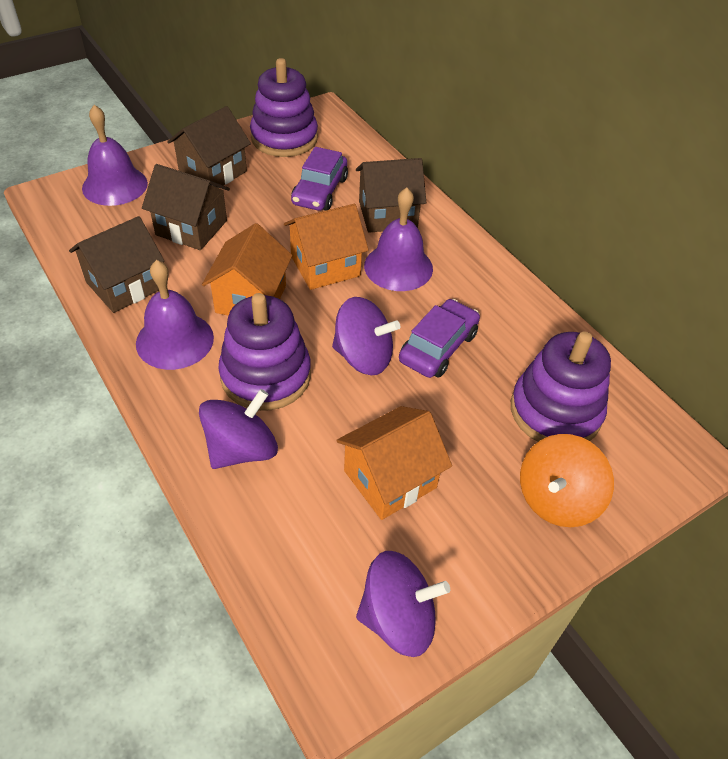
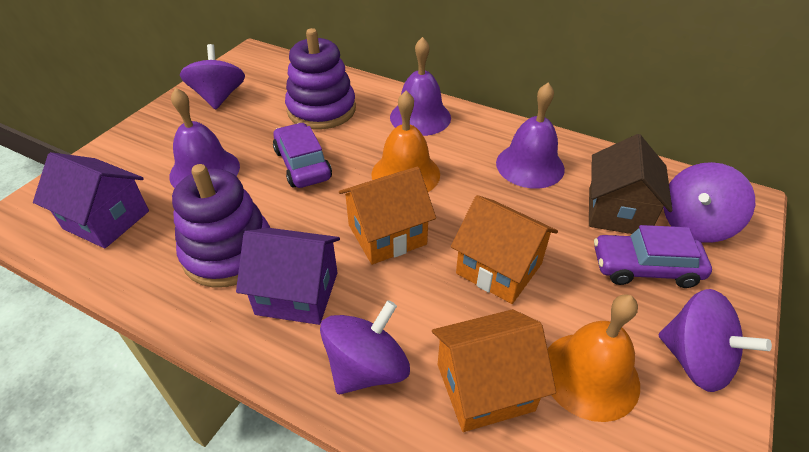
brown house: [69,216,164,313] [142,164,230,250] [167,106,251,188] [356,158,426,233] = 4 -> [589,134,673,234] = 1
orange bell: none = 0 -> [371,91,440,192] [548,294,640,422] = 2
orange spinning top: [520,434,614,527] = 1 -> none = 0
purple house: none = 0 -> [33,152,149,248] [236,228,340,325] = 2
purple spinning top: [199,389,278,469] [332,297,400,375] [356,551,450,657] = 3 -> [180,44,245,110] [320,300,410,394] [659,289,772,392] [663,162,755,243] = 4
purple stacking toy: [218,293,311,411] [250,58,318,157] [511,331,611,442] = 3 -> [172,164,270,288] [285,28,356,130] = 2

